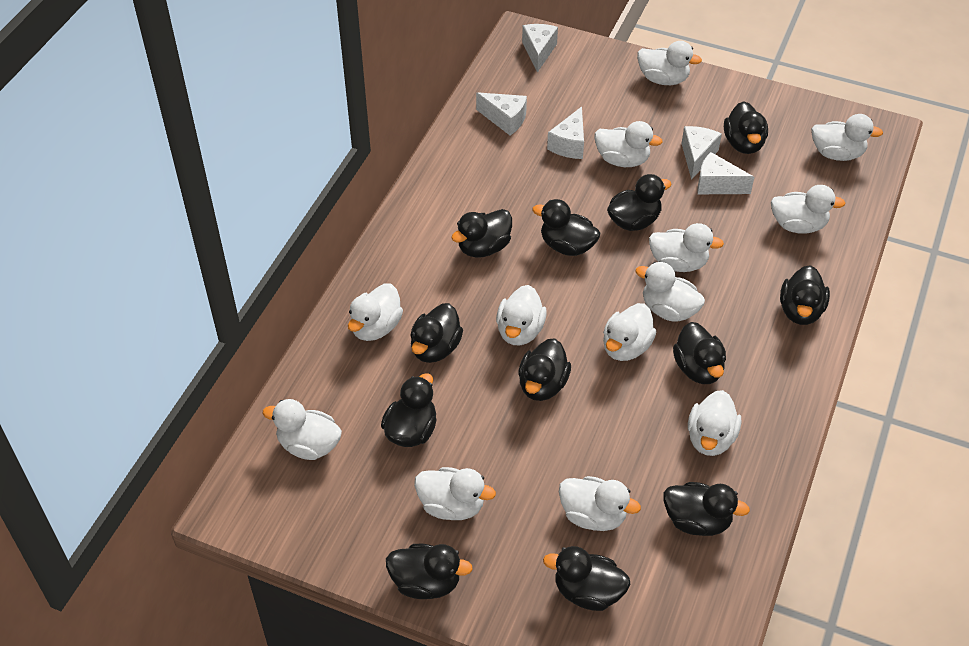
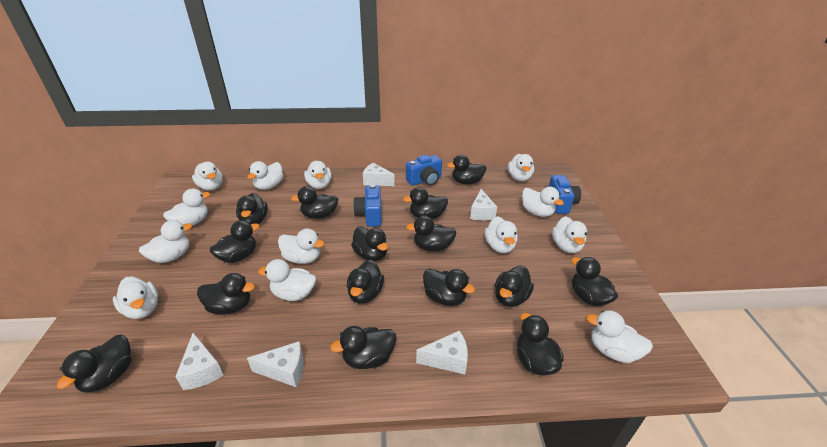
black duck: [381,373,437,447] [386,544,473,599] [410,303,463,363] [451,209,512,258] [518,338,571,401] [532,199,600,256] [543,546,630,611] [607,174,671,231] [664,482,750,536] [673,322,726,384] [724,101,768,154] [780,265,830,325] = 12 -> [57,334,132,393] [197,273,255,314] [210,220,260,263] [236,193,268,224] [291,186,339,219] [330,326,396,369] [347,260,384,304] [351,226,388,261] [403,187,448,219] [406,215,456,252] [423,269,475,306] [447,155,486,185] [495,266,534,307] [517,313,564,376] [571,257,618,306] = 15
blue camera: none = 0 -> [353,184,382,227] [406,155,442,186] [549,175,581,214] = 3

